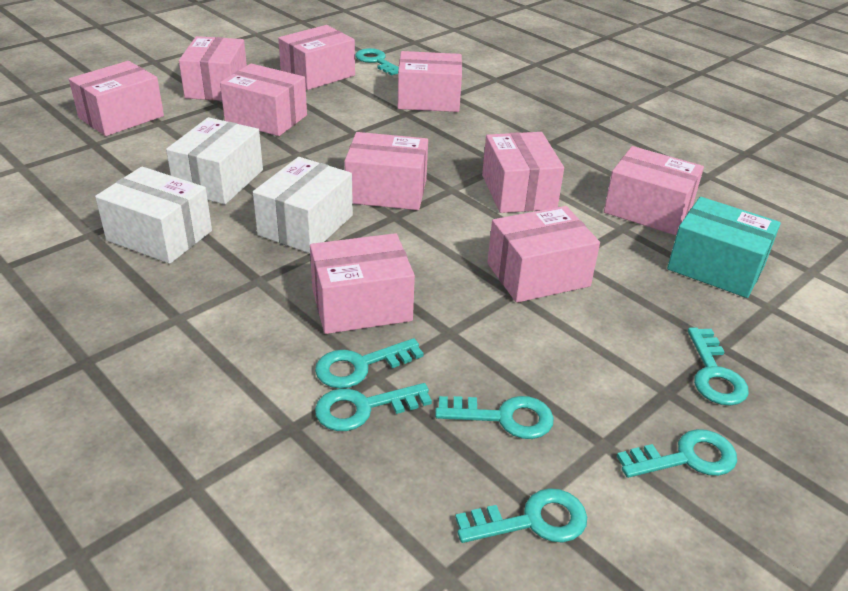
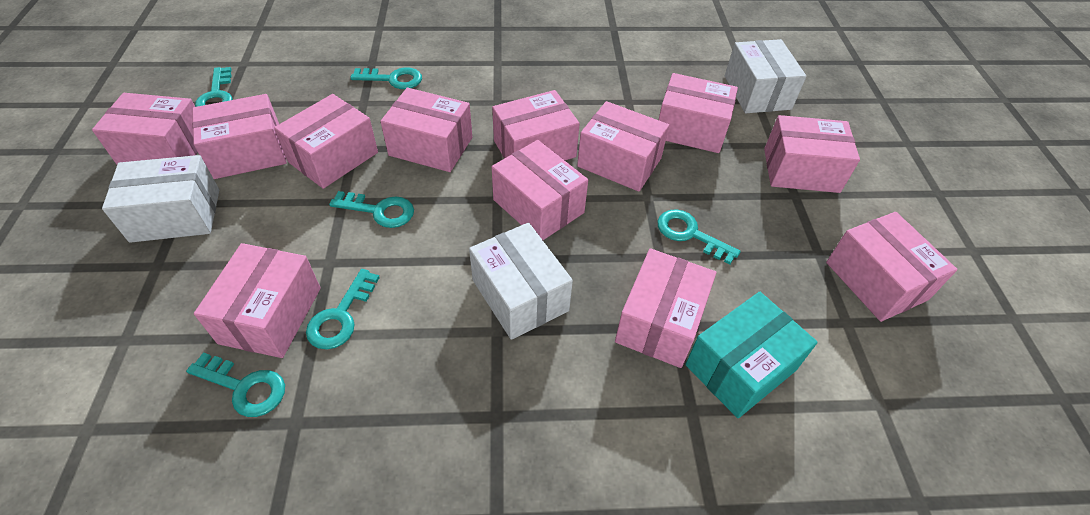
pink box: [69,61,164,136] [179,36,247,101] [220,64,307,136] [278,25,355,90] [310,233,415,334] [345,132,428,210] [398,51,462,112] [482,132,564,213] [487,206,600,303] [604,146,704,235] = 10 -> [92,93,198,164] [192,94,287,179] [194,243,321,358] [274,94,378,189] [380,88,472,172] [492,90,580,160] [492,140,588,240] [577,101,669,192] [615,248,716,368] [659,73,738,153] [764,115,860,193] [826,212,958,322] = 12
turquoise key: [315,338,424,389] [315,383,432,431] [355,48,399,76] [435,396,554,439] [455,488,587,543] [617,429,737,478] [688,327,749,406] = 7 -> [186,352,285,417] [195,67,232,107] [306,269,380,349] [329,191,414,228] [350,68,422,89] [657,209,741,265] = 6

